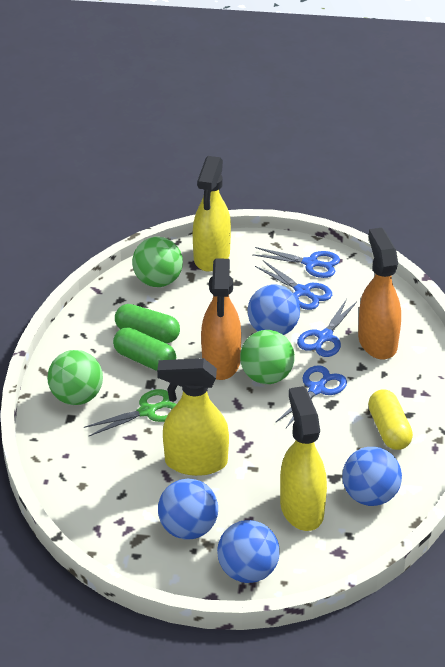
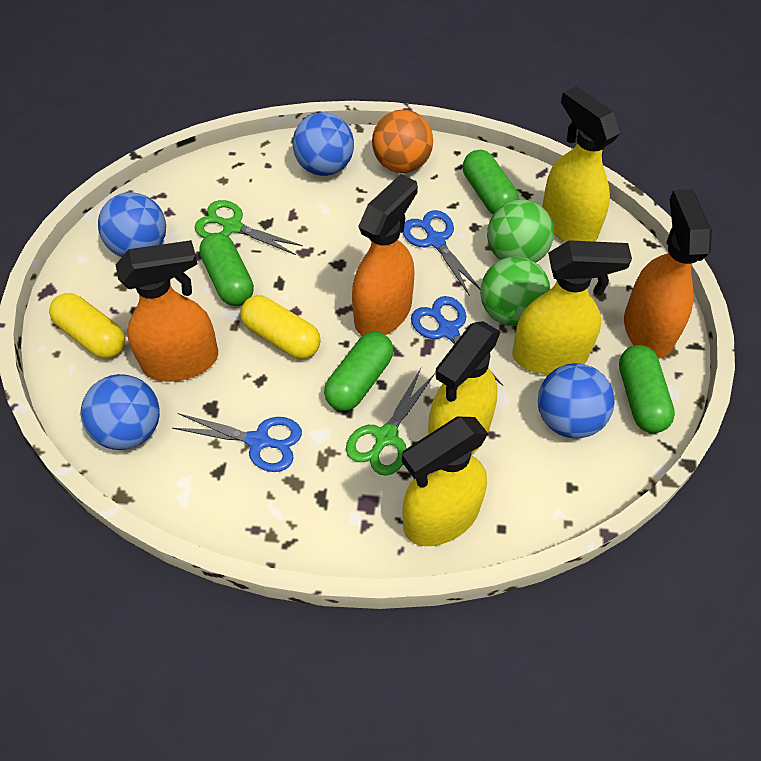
blue scissors: [252,247,340,278] [255,261,332,310] [275,365,347,428] [297,299,357,357] = 4 -> [172,413,302,472] [402,210,480,296] [411,296,503,386] = 3
green ball: [47,350,103,405] [132,237,183,287] [240,330,295,384] = 3 -> [480,256,550,326] [487,200,554,263] = 2
green capsule: [113,327,176,371] [115,304,180,343] = 2 -> [199,233,254,306] [324,332,394,411] [463,150,519,214] [619,345,675,433] = 4
green scissors: [84,389,176,436] = 1 -> [195,200,303,255] [346,368,435,476] = 2
orange ball: none = 0 -> [372,109,433,173] = 1
orange spray bottle: [201,259,241,380] [358,228,401,360] = 2 -> [116,240,218,382] [352,174,418,336] [624,189,712,359] = 3
yellow capsule: [368,389,413,450] = 1 -> [49,293,125,359] [240,296,321,359] = 2
yellow spray bottle: [157,358,229,476] [193,156,231,272] [280,386,327,531] = 3 -> [402,417,488,546] [428,321,501,455] [512,240,632,375] [542,86,621,243] = 4

